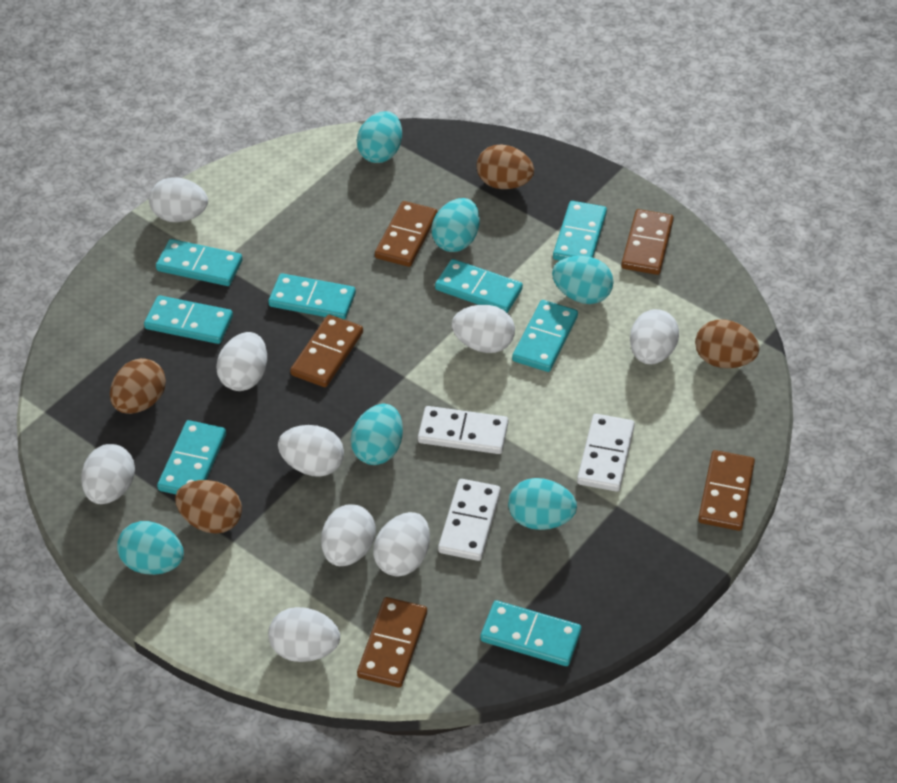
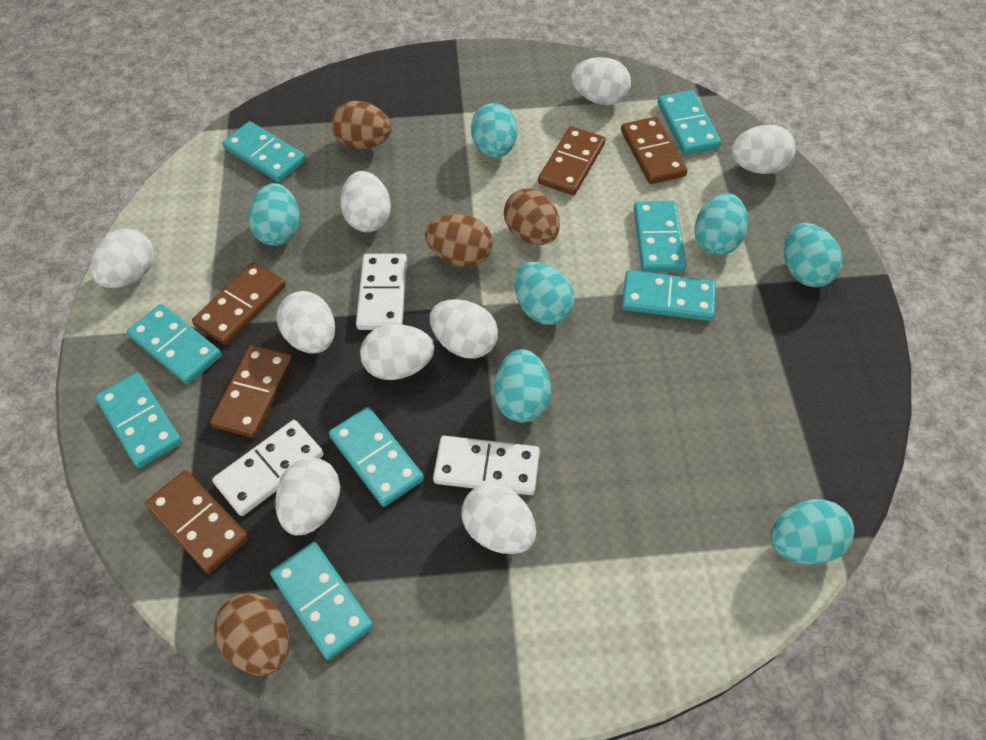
turquoise egg: [117,521,184,575] [351,404,403,465] [357,111,402,163] [431,198,480,252] [508,478,577,530] [552,256,613,304] = 6 -> [248,183,300,246] [471,103,518,158] [494,349,551,423] [514,262,575,325] [695,193,748,256] [771,499,854,565] [784,223,843,287] = 7

